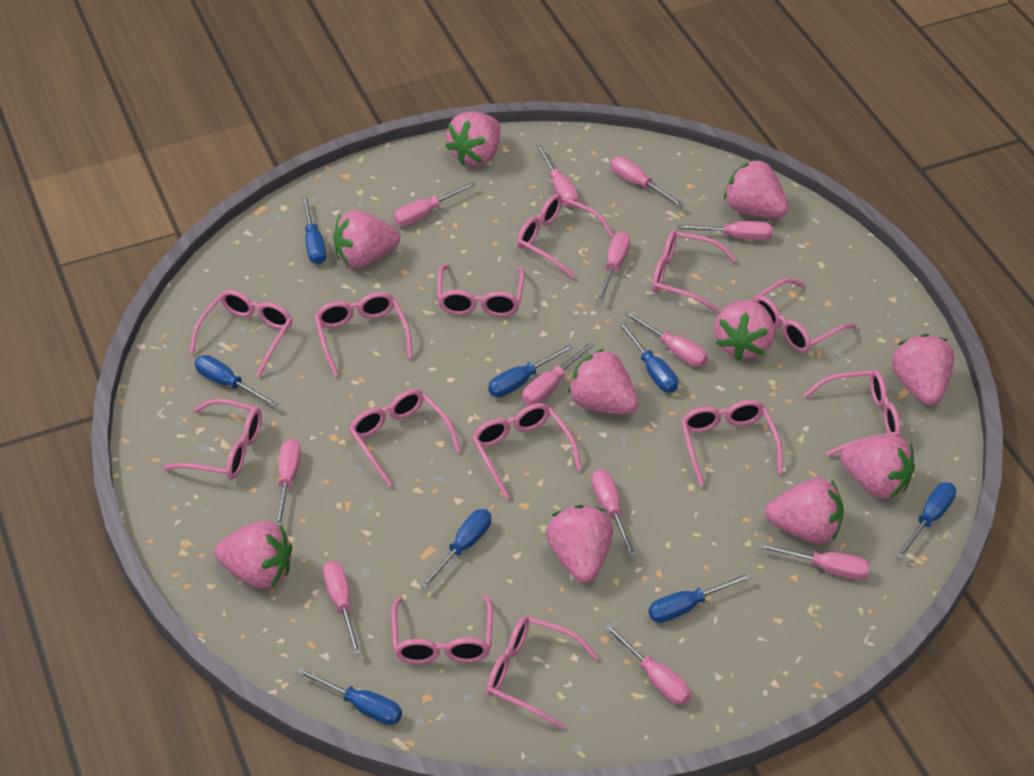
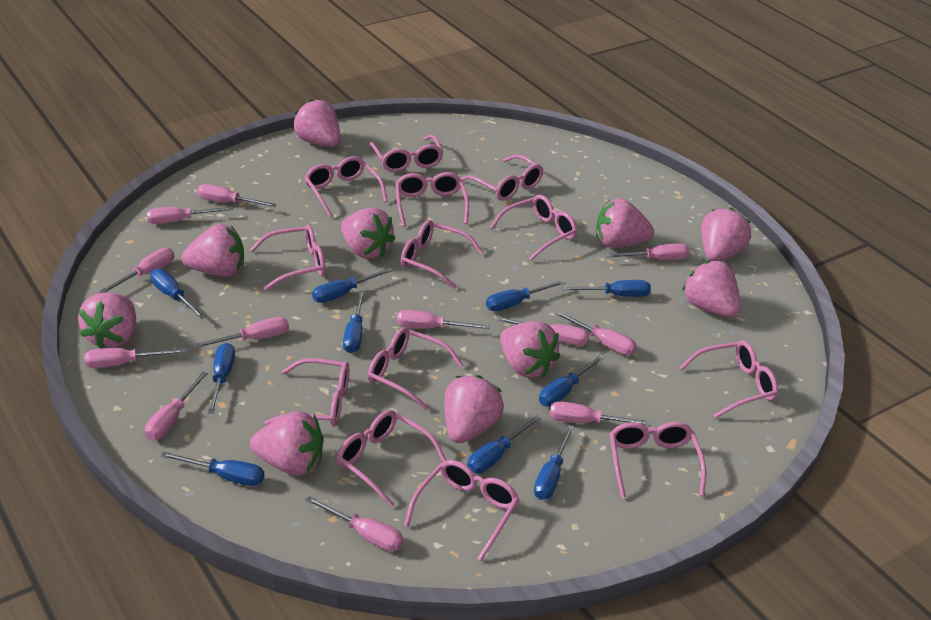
blue screwdriver: [194,355,278,407] [296,667,402,725] [302,196,326,264] [420,509,491,589] [488,344,574,397] [618,322,678,393] [648,573,752,623] [896,482,956,559] = 8 -> [150,269,206,319] [161,452,264,486] [208,343,235,414] [312,268,393,303] [343,290,365,353] [467,415,541,474] [486,280,566,311] [534,425,574,500] [539,354,605,406] [562,280,651,297] = 10

